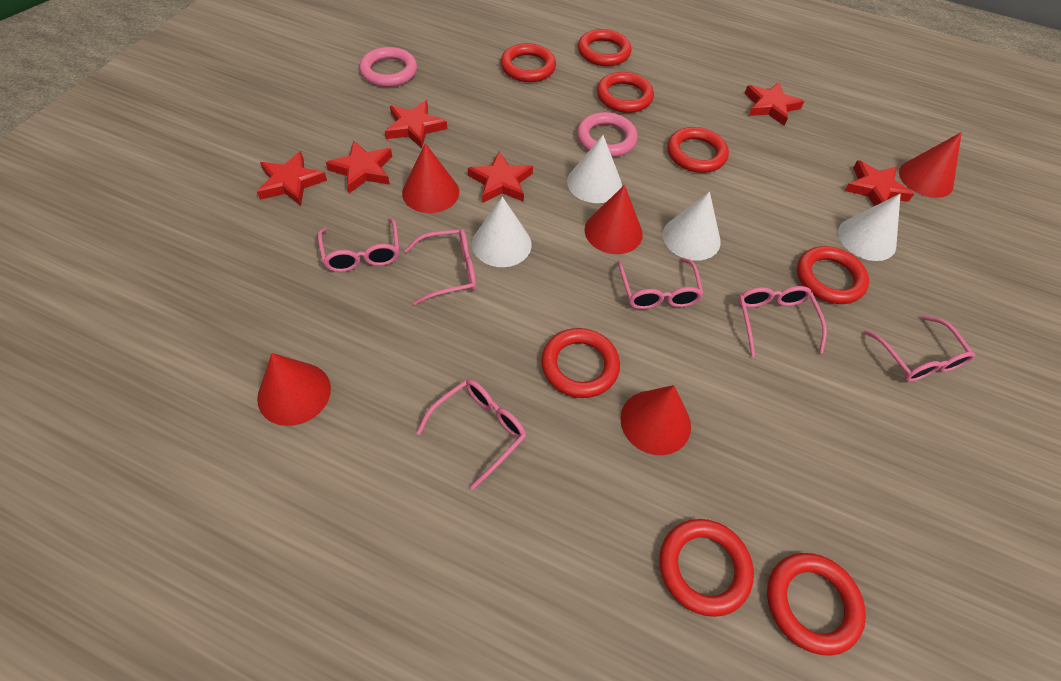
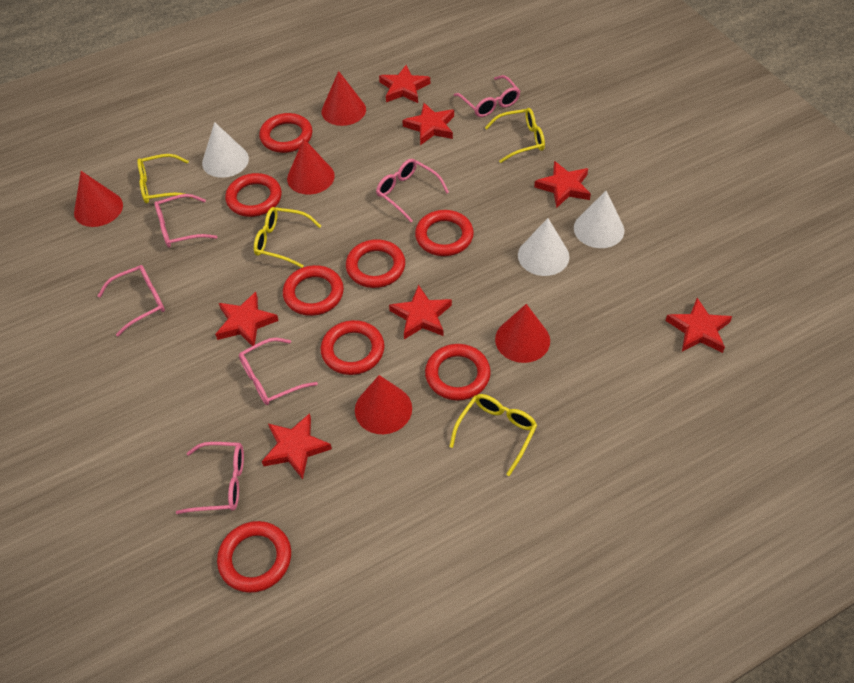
pink ring: [359,47,417,87] [577,112,638,157] = 2 -> none = 0
red star: [257,151,327,206] [326,140,392,193] [385,100,447,149] [468,152,533,203] [744,82,804,126] [844,160,914,206] = 6 -> [215,292,279,346] [262,413,332,480] [379,65,430,103] [389,285,452,339] [402,103,454,145] [534,161,591,208] [665,298,733,353] = 7
white cone: [472,197,532,267] [567,135,622,203] [663,192,721,261] [838,193,901,261] = 4 -> [202,122,249,178] [518,218,569,276] [574,191,624,248] = 3
yellow glasses: none = 0 -> [137,154,190,203] [254,207,321,268] [449,394,537,476] [485,108,545,163] = 4

